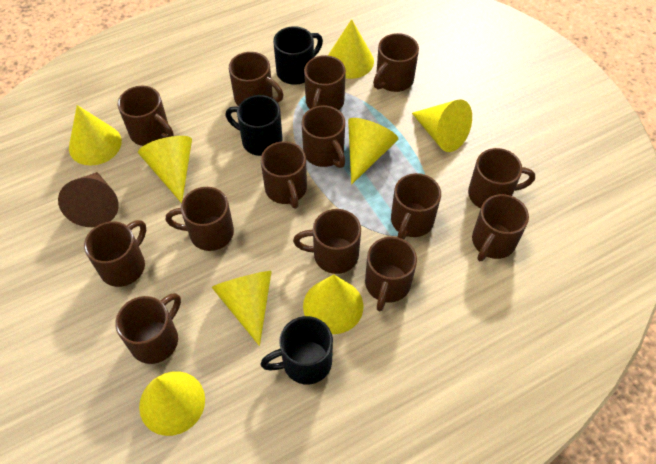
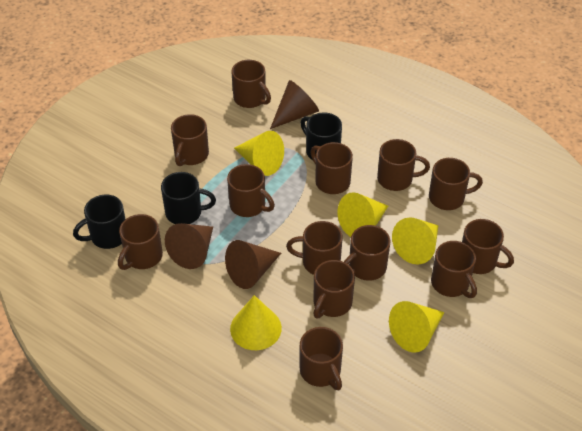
brown cone: [58,172,119,227] = 1 -> [165,223,213,269] [225,240,281,289] [270,80,319,129] = 3
brown mug: [84,220,146,287] [115,293,181,364] [118,86,174,146] [166,187,234,251] [229,52,283,106] [261,141,307,209] [293,209,361,274] [302,106,345,168] [304,55,346,110] [365,237,417,311] [373,33,419,92] [391,173,441,239] [468,148,535,208] [472,194,529,261] = 14 -> [118,214,163,270] [171,114,209,166] [227,164,275,217] [232,60,271,108] [286,221,343,275] [300,327,343,391] [310,142,353,194] [313,260,355,318] [344,225,390,281] [377,139,430,191] [429,158,483,210] [431,241,477,298] [462,219,514,274] = 13
yellow cone: [69,105,122,166] [138,136,192,203] [139,371,205,436] [212,271,272,346] [303,275,363,334] [328,19,374,79] [348,118,398,184] [412,99,472,152] = 8 -> [230,295,282,350] [234,131,284,176] [338,192,388,237] [389,301,444,353] [392,217,438,265] = 5

